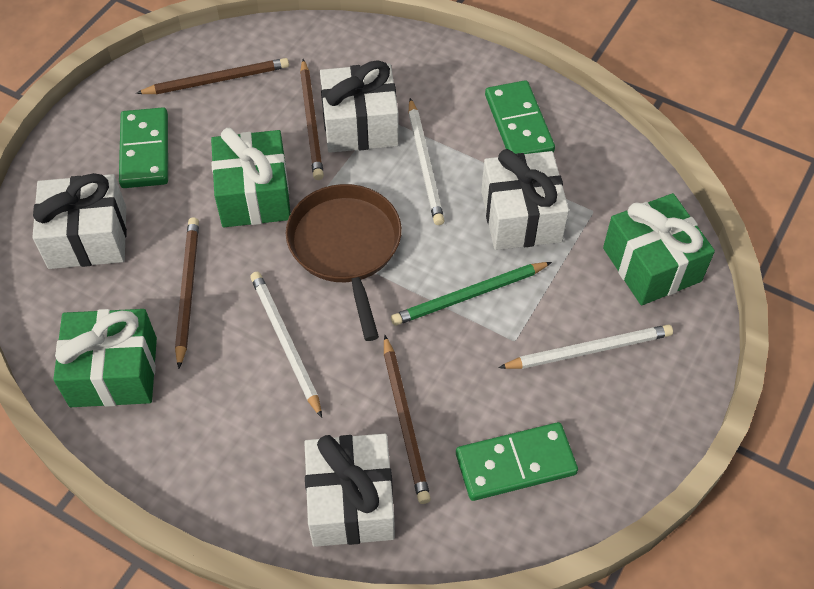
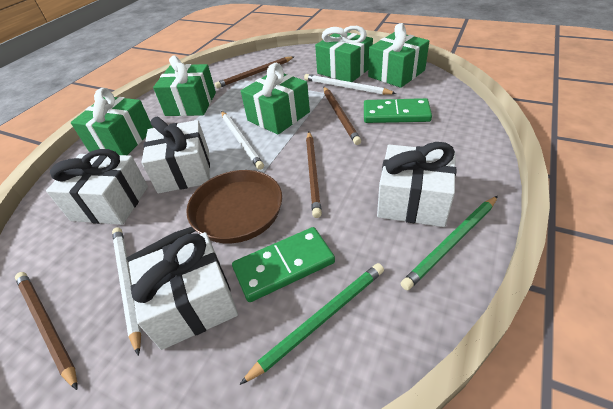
green domino: [119,107,168,188] [456,422,578,501] [485,80,555,154] = 3 -> [232,227,335,302] [364,98,432,123] = 2
green gift: [53,309,157,407] [211,127,291,227] [603,193,715,305] = 3 -> [71,88,153,155] [153,55,216,116] [241,63,310,134] [315,26,373,82] [368,23,429,88] = 5
green pencil: [391,262,552,326] = 1 -> [239,263,384,385] [401,196,498,290] = 2

